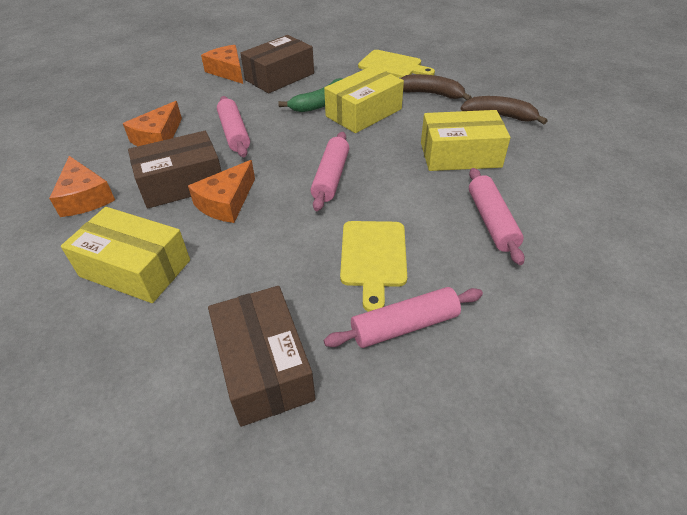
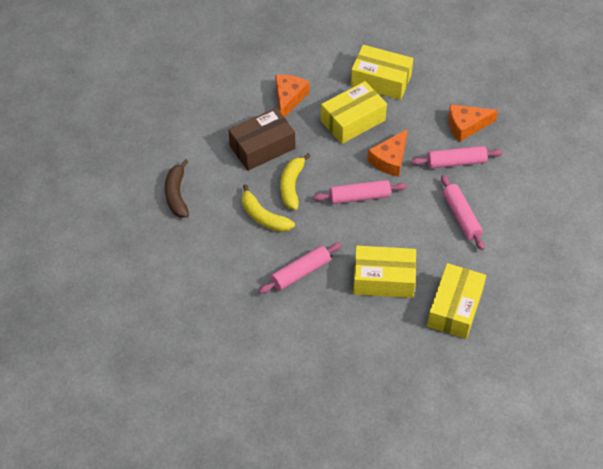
brown banana: [400,74,472,100] [461,96,548,124] = 2 -> [165,159,189,217] = 1
brown box: [128,131,222,208] [208,286,316,427] [240,35,314,93] = 3 -> [228,108,295,171] = 1
green banana: [278,78,343,112] = 1 -> none = 0
orange cheese: [49,156,115,217] [123,101,182,146] [188,160,255,223] [201,45,243,84] = 4 -> [275,75,310,117] [367,129,408,177] [448,104,498,142] = 3
yellow banana: none = 0 -> [242,184,295,232] [280,153,311,210] = 2
yellow box: [61,207,190,303] [324,66,404,133] [421,110,511,171] = 3 -> [321,81,387,144] [351,45,413,100] [353,246,416,298] [427,263,486,339] = 4
yellow cutting board: [340,221,407,312] [358,50,435,78] = 2 -> none = 0

